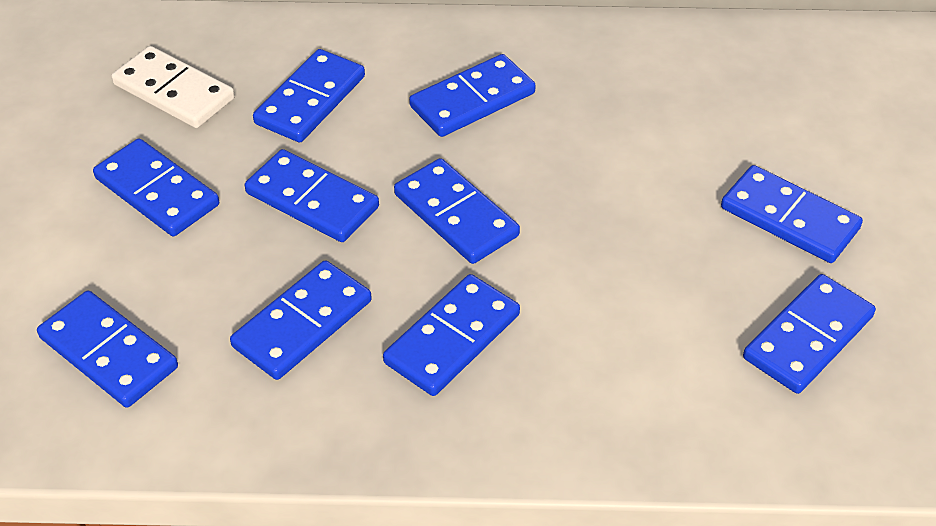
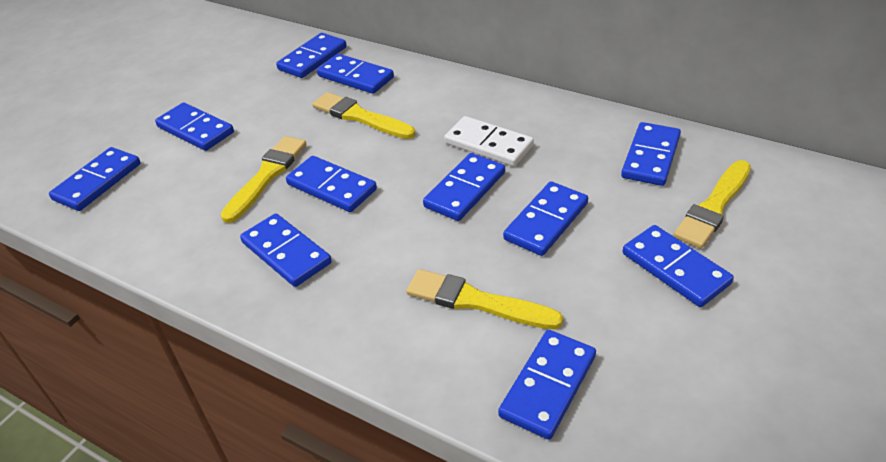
blue domino: [37,291,178,408] [93,139,219,236] [230,260,372,380] [245,149,379,242] [253,49,365,142] [383,274,520,396] [394,158,520,264] [409,54,536,137] [721,165,863,263] [743,274,876,394] = 10 -> [49,147,141,211] [155,102,234,151] [240,213,332,287] [276,33,347,78] [286,156,377,212] [317,54,394,94] [423,153,505,221] [498,330,596,440] [503,181,588,256] [621,122,681,186] [623,225,734,307] = 11
yellow brush: none = 0 -> [220,136,306,223] [312,92,415,139] [406,269,563,329] [673,160,751,248] = 4

